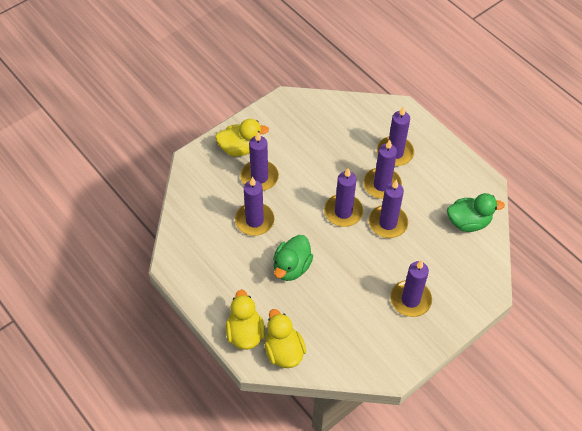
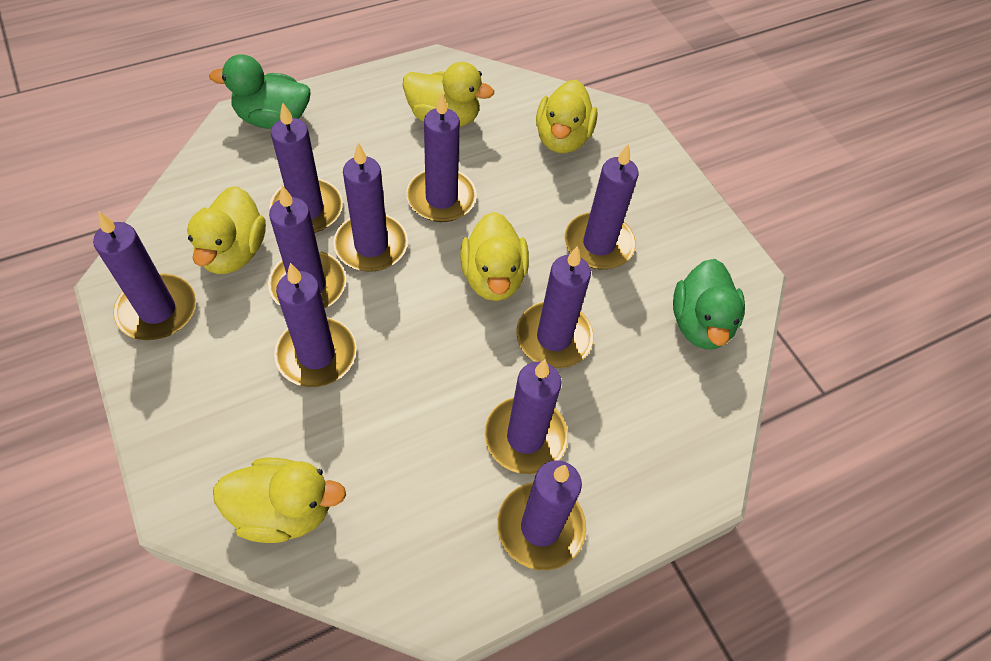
purple candle: [235,177,274,236] [240,132,279,191] [324,168,363,227] [363,140,402,199] [369,179,408,238] [377,106,414,166] [390,260,432,317] = 7 -> [93,212,196,340] [268,185,346,308] [269,103,343,233] [274,263,357,387] [333,143,408,272] [406,93,477,222] [484,359,568,474] [497,460,586,570] [516,246,594,368] [564,144,639,269] = 10
yellow duck: [215,119,269,157] [226,290,265,350] [264,309,306,368] = 3 -> [187,186,266,274] [213,458,346,543] [403,62,494,127] [460,212,529,301] [536,80,598,153] = 5

